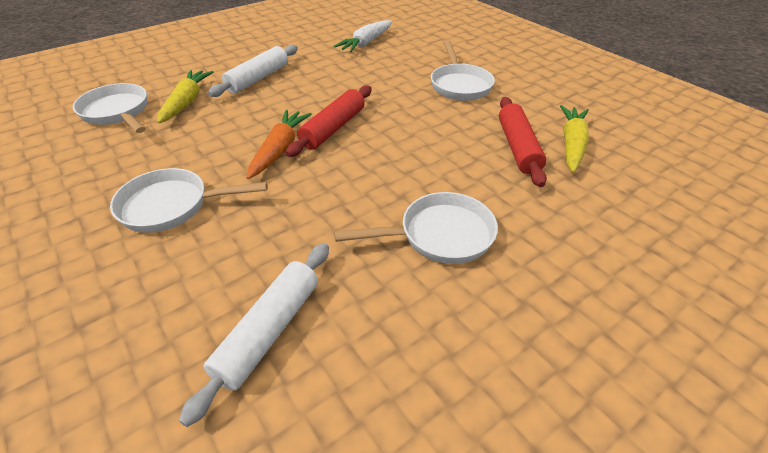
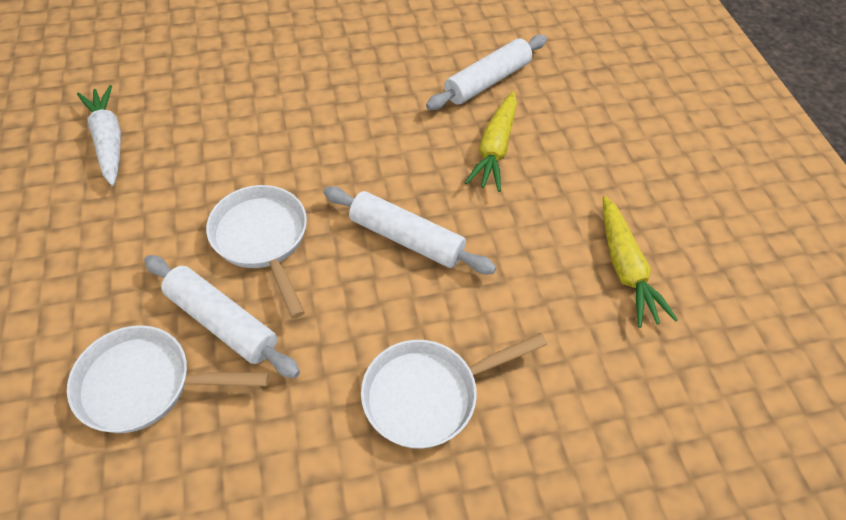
orange carrot: [247,110,312,179] = 1 -> none = 0
red rolling pin: [286,86,372,157] [499,97,547,187] = 2 -> none = 0
white pan: [73,83,147,133] [110,168,268,233] [334,192,498,264] [431,40,495,101] = 4 -> [67,325,269,433] [206,185,307,318] [361,333,547,449] = 3
white rolling pin: [179,243,329,427] [208,45,298,97] = 2 -> [144,255,300,378] [324,186,496,274] [426,35,547,110] = 3

